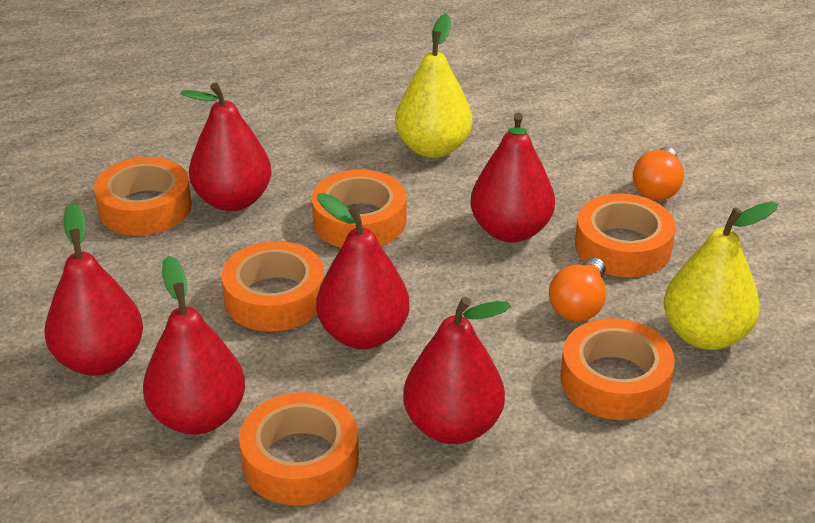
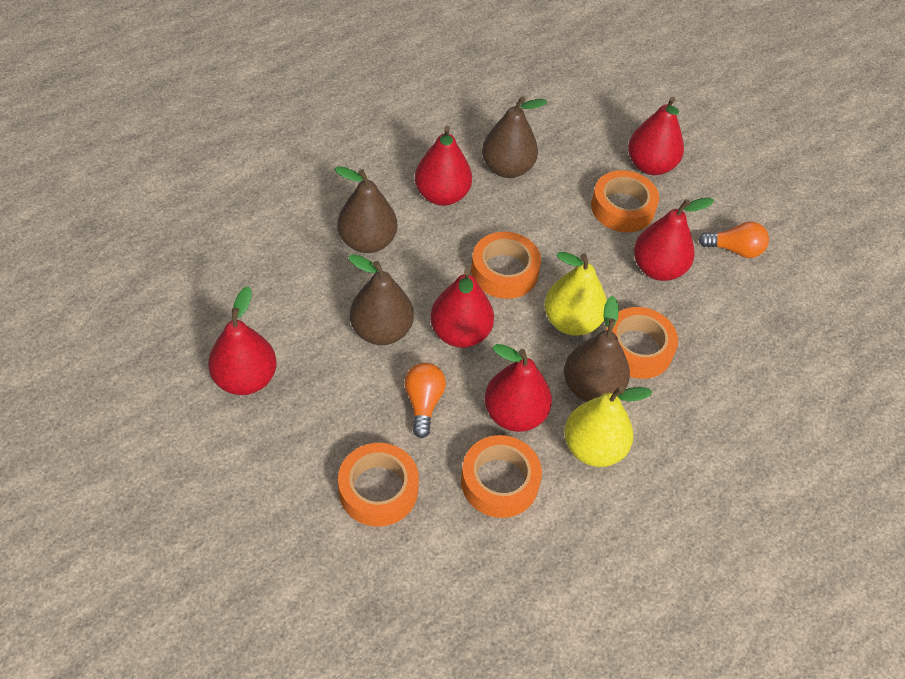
brown pear: none = 0 -> [334,166,398,253] [348,254,414,345] [482,96,547,178] [564,296,630,402] = 4
orange tape: [94,157,192,236] [221,241,324,332] [239,392,359,506] [312,169,407,248] [560,318,675,420] [575,194,676,277] = 6 -> [338,443,419,527] [461,435,542,518] [471,232,541,299] [591,170,659,232] [606,307,678,379] = 5

